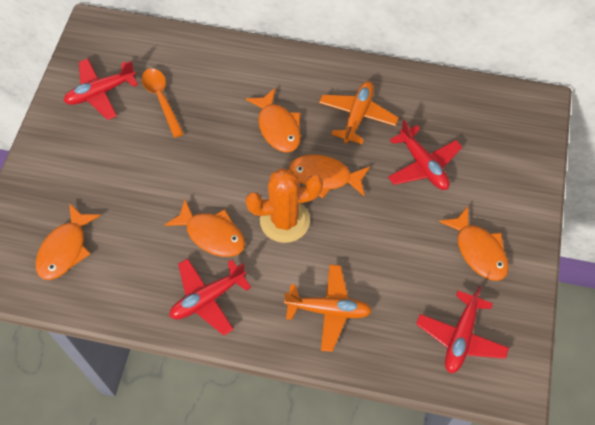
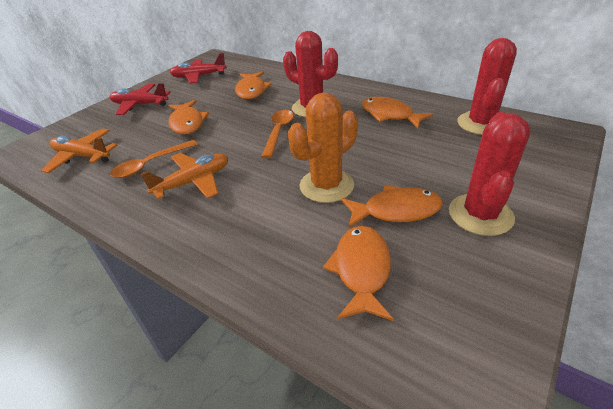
orange spoon: [142,68,184,138] = 1 -> [110,140,197,178] [261,110,294,158] = 2
red cactus: none = 0 -> [283,31,338,117] [449,112,531,236] [457,38,517,135] = 3
red plane: [64,58,138,120] [170,258,251,335] [388,120,462,190] [416,286,509,373] = 4 -> [110,83,171,115] [170,53,227,84] = 2

